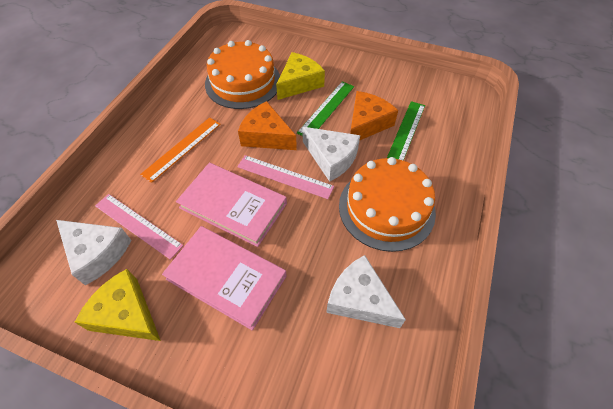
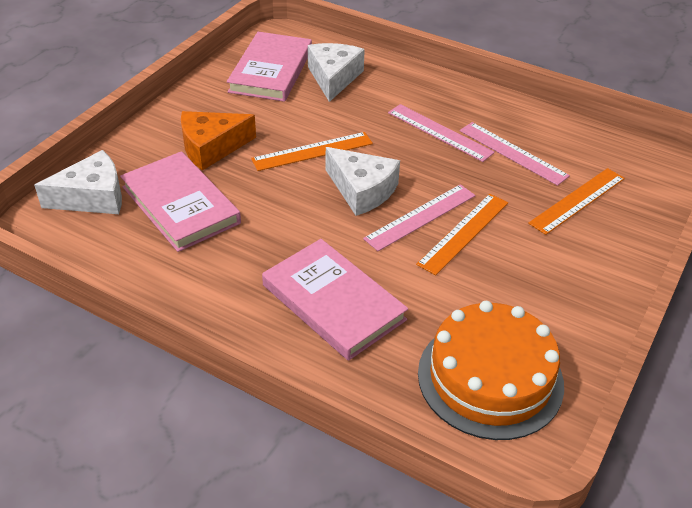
green ruler: [297,81,354,136] [387,101,425,161] = 2 -> none = 0
orange cake: [205,40,280,109] [339,157,436,252] = 2 -> [418,301,564,440] = 1
orange cheese: [238,101,297,150] [350,91,398,140] = 2 -> [181,111,256,171] = 1
orange ruler: [140,117,221,183] = 1 -> [251,132,373,171] [416,194,508,275] [528,168,625,235] = 3
pink book: [162,226,287,331] [176,163,287,247] = 2 -> [120,151,241,252] [227,32,312,102] [262,239,408,361] = 3
pink ruler: [95,194,184,260] [237,155,334,199] = 2 -> [363,184,476,251] [388,104,495,162] [460,122,570,186] = 3
yellow cheese: [75,269,161,341] [276,52,325,100] = 2 -> none = 0

